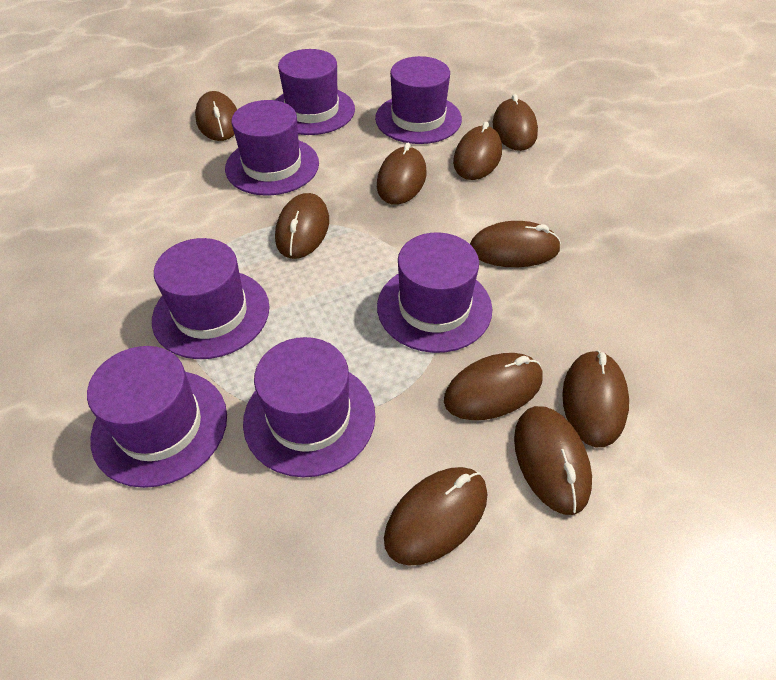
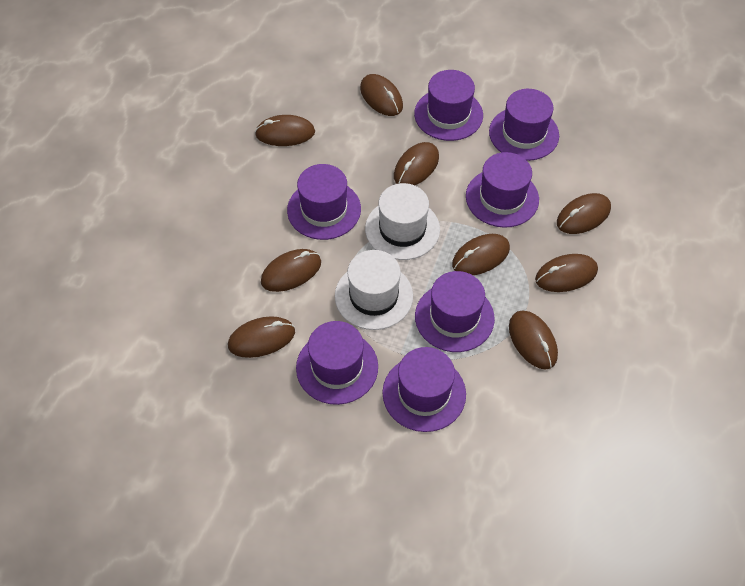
brown mouse: [195,91,237,141] [275,193,329,259] [377,143,426,205] [384,467,488,566] [444,353,542,420] [453,122,502,180] [470,221,561,267] [493,94,538,151] [514,406,592,515] [562,350,629,447] = 10 -> [228,316,295,358] [255,115,315,146] [261,249,321,292] [360,74,403,116] [394,142,439,185] [452,234,510,275] [509,310,558,370] [535,254,598,292] [557,193,611,234] = 9
white hat: none = 0 -> [335,250,413,330] [365,183,440,260] = 2

